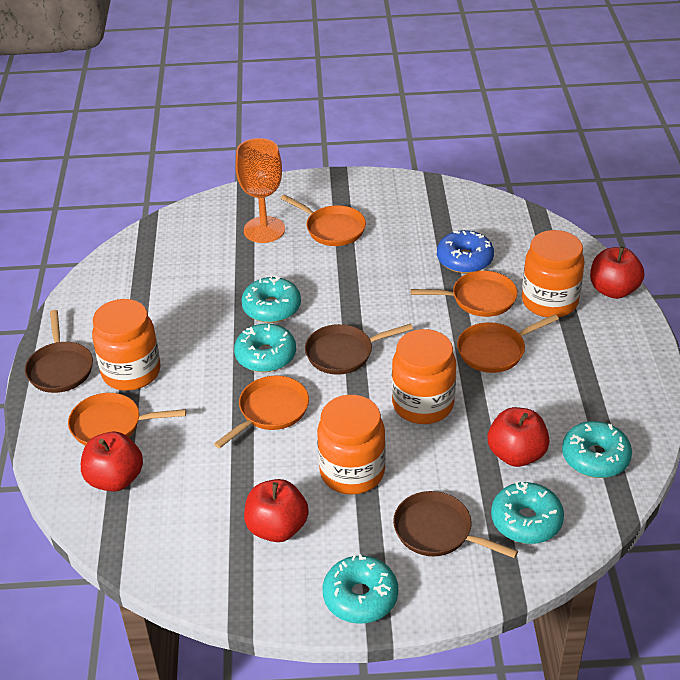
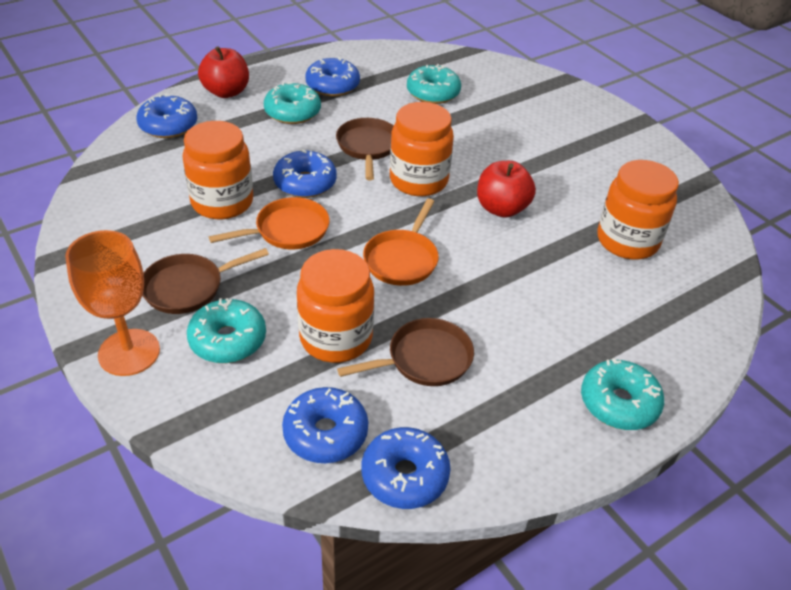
blue donut: [437,230,494,273] = 1 -> [136,94,197,138] [273,149,337,198] [282,387,368,463] [305,57,360,96] [362,427,451,509] = 5
orange pan: [68,393,186,446] [214,376,309,448] [281,194,366,246] [410,271,518,317] [457,314,559,373] = 5 -> [209,197,330,249] [363,199,439,286] = 2
red apple: [81,431,143,492] [244,479,309,542] [488,407,550,467] [590,246,645,299] = 4 -> [198,46,249,98] [477,161,536,218] = 2
turquoise donut: [234,323,296,372] [241,275,301,323] [323,554,398,624] [491,482,564,544] [562,421,632,478] = 5 -> [187,298,266,363] [264,81,321,124] [407,64,461,104] [581,358,664,430] = 4

